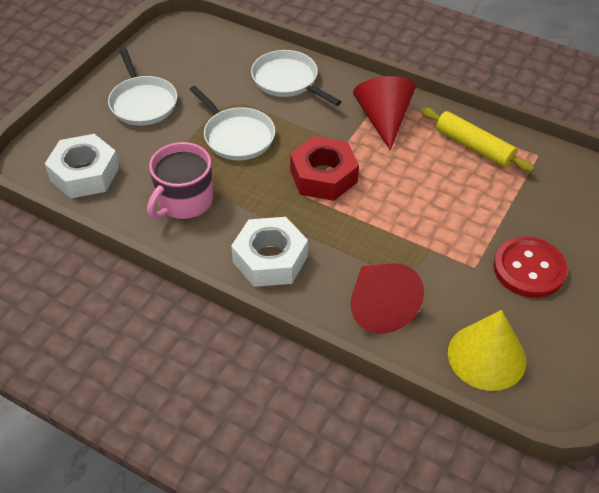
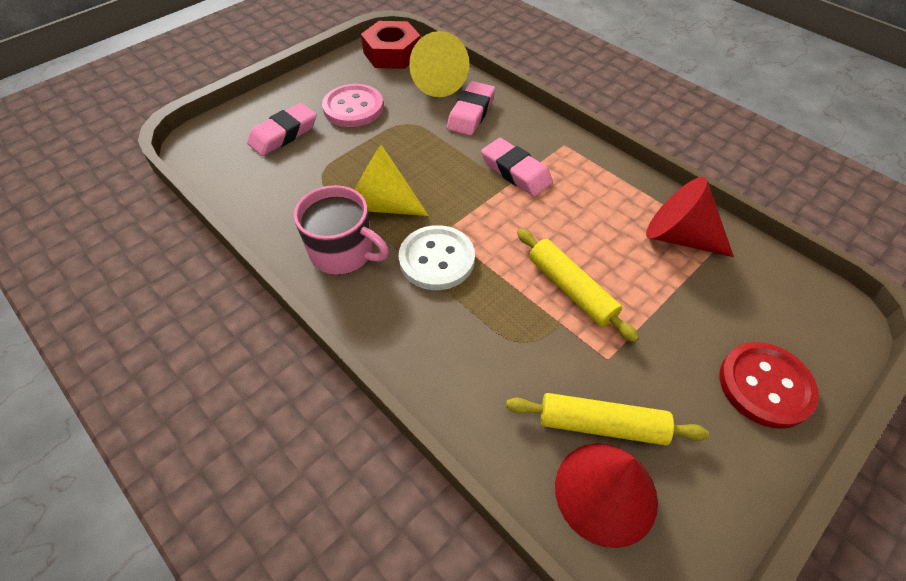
pink button: none = 0 -> [322,84,384,127] = 1
pink eraser: none = 0 -> [247,103,317,156] [447,81,495,136] [481,138,553,196] = 3
white button: none = 0 -> [399,225,475,290] = 1
white nut: [45,134,119,199] [231,217,308,287] = 2 -> none = 0
white pan: [108,48,177,126] [189,86,275,160] [251,50,341,106] = 3 -> none = 0
yellow cone: [448,310,527,391] = 1 -> [354,145,429,216] [409,31,469,97] = 2
yellow rolling pin: [421,108,534,172] = 1 -> [506,393,709,446] [517,229,639,343] = 2

